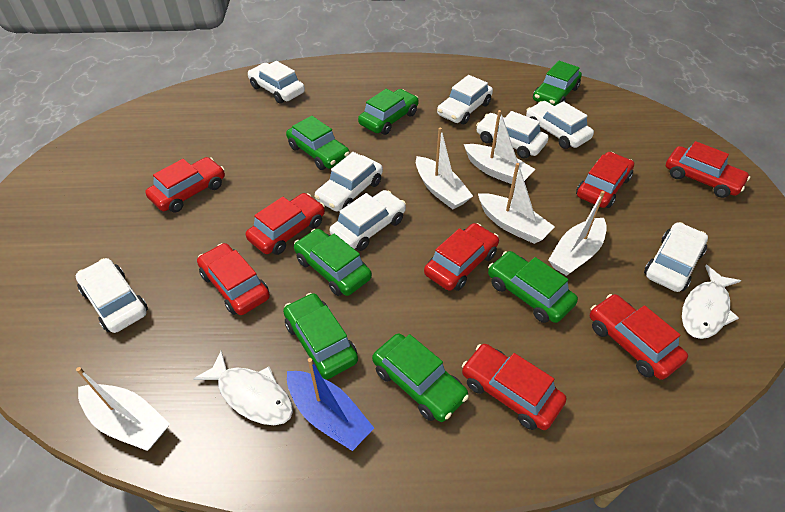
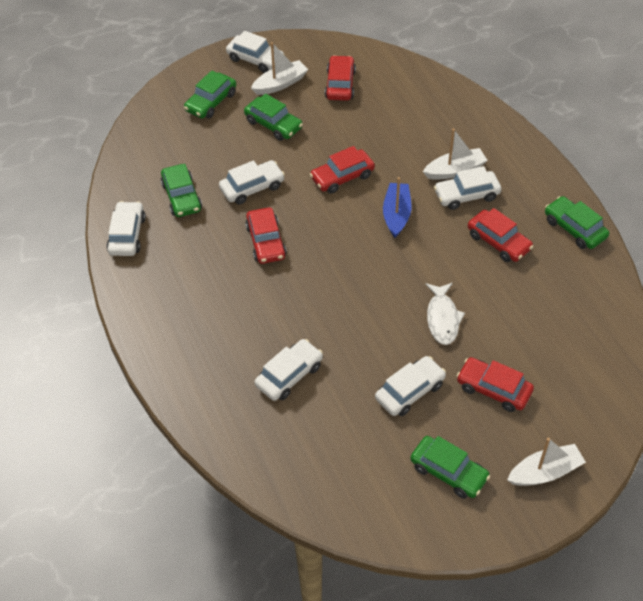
green car: [283,293,358,379] [286,116,350,170] [294,229,372,296] [358,89,419,135] [372,333,469,422] [488,251,578,323] [533,61,582,106] = 7 -> [160,164,202,217] [184,70,236,118] [244,93,303,141] [410,436,490,499] [545,196,609,249] = 5
red car: [145,157,225,212] [197,243,270,315] [246,193,325,255] [424,223,499,291] [462,344,566,430] [576,152,634,208] [590,294,688,380] [666,141,750,198] = 8 -> [245,207,287,264] [310,146,375,194] [325,55,356,101] [457,357,534,412] [468,208,533,262] = 5
white boat: [76,367,170,451] [416,127,473,209] [464,110,535,185] [478,163,555,244] [548,191,607,276] = 5 -> [251,42,308,95] [423,129,488,180] [507,438,586,486] = 3
white car: [76,258,148,333] [248,61,305,104] [315,152,383,212] [330,190,406,251] [437,75,493,124] [476,111,549,159] [526,101,594,149] [644,222,708,292] = 8 -> [107,201,146,256] [219,160,285,205] [226,31,284,73] [255,339,323,401] [375,356,446,416] [434,166,501,210] = 6
white fish: [193,350,293,425] [682,265,741,339] = 2 -> [425,283,465,345] = 1

